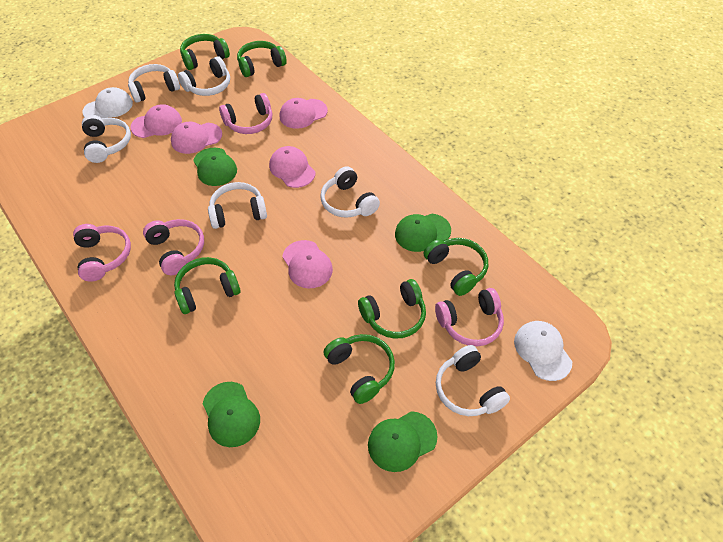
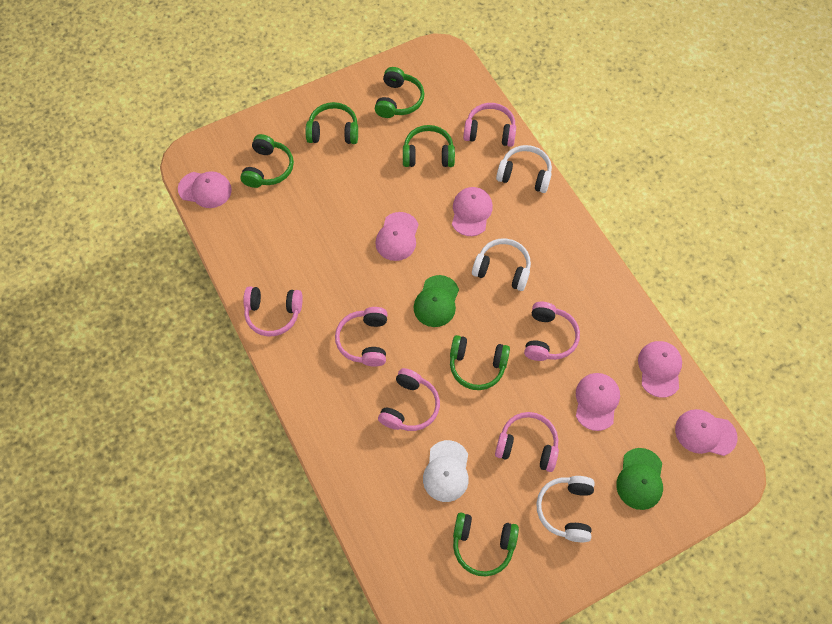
green cap: [193,148,237,186] [203,382,260,447] [368,411,438,472] [395,214,451,252] = 4 -> [414,275,459,327] [616,448,663,510] = 2
pink cap: [130,104,182,138] [171,122,222,154] [269,146,316,188] [280,98,328,129] [282,240,333,288] = 5 -> [178,171,232,208] [375,212,419,261] [452,187,493,236] [576,373,620,431] [638,341,682,398] [675,409,738,456] = 6
pink headphones: [73,224,131,282] [143,219,204,275] [219,93,272,134] [435,288,504,346] = 4 -> [243,286,303,337] [335,307,387,367] [378,368,440,431] [463,103,516,147] [495,412,559,472] [524,302,580,361] = 6
white cap: [82,87,133,118] [514,321,572,381] = 2 -> [423,440,469,502] = 1
white headphones: [82,115,131,163] [128,64,180,103] [178,56,230,96] [208,182,267,229] [320,166,380,218] [436,345,510,416] = 6 -> [472,238,531,291] [496,145,552,193] [537,476,595,542] = 3

